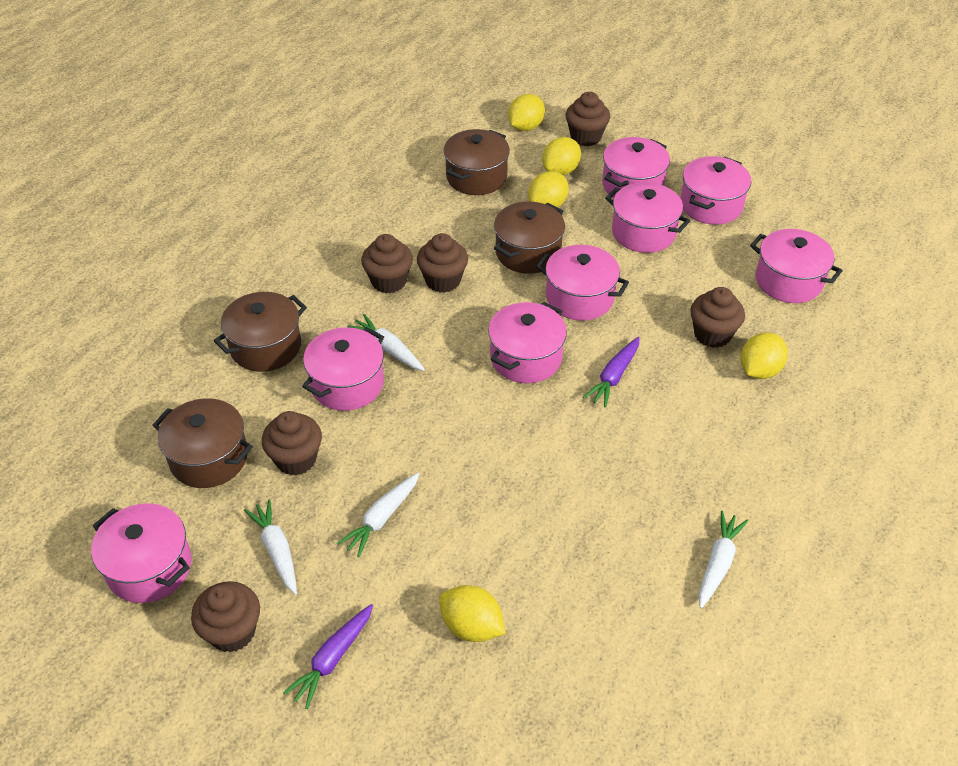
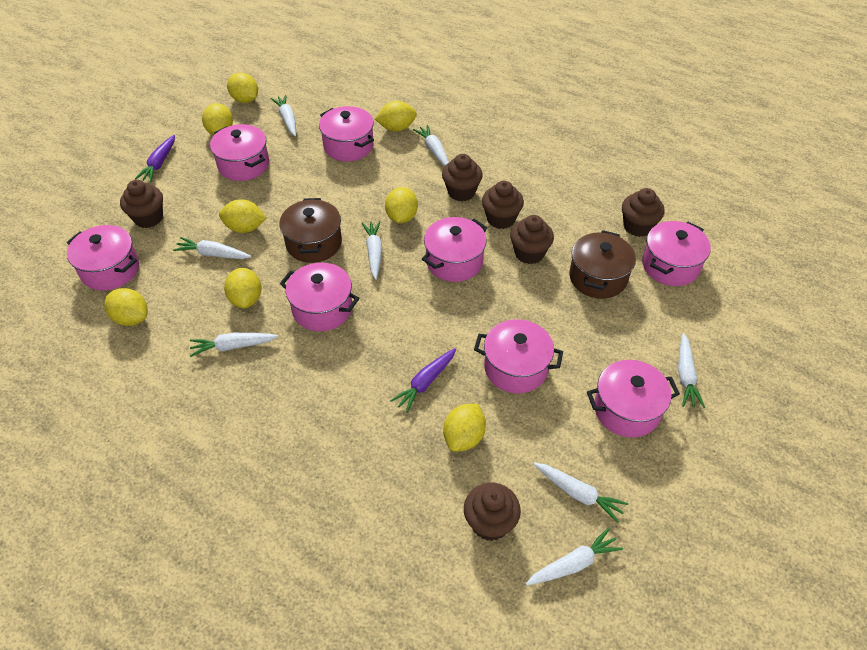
brown pot: [153,398,253,488] [214,292,307,372] [444,129,510,195] [494,202,565,274] = 4 -> [279,198,342,263] [569,230,636,299] = 2
white carrot: [244,499,297,595] [337,473,419,557] [347,314,425,371] [699,511,748,608] = 4 -> [173,237,251,259] [190,333,278,357] [271,95,296,136] [362,221,382,280] [413,125,449,167] [526,528,623,585] [533,463,628,523] [678,333,705,408] = 8
yellow lemon: [439,585,506,642] [508,94,545,131] [528,171,569,208] [542,137,581,175] [741,332,788,379] = 5 -> [104,288,148,326] [202,103,233,135] [219,199,266,233] [224,268,262,308] [227,73,258,103] [375,101,417,132] [385,187,418,223] [443,404,486,452] = 8

